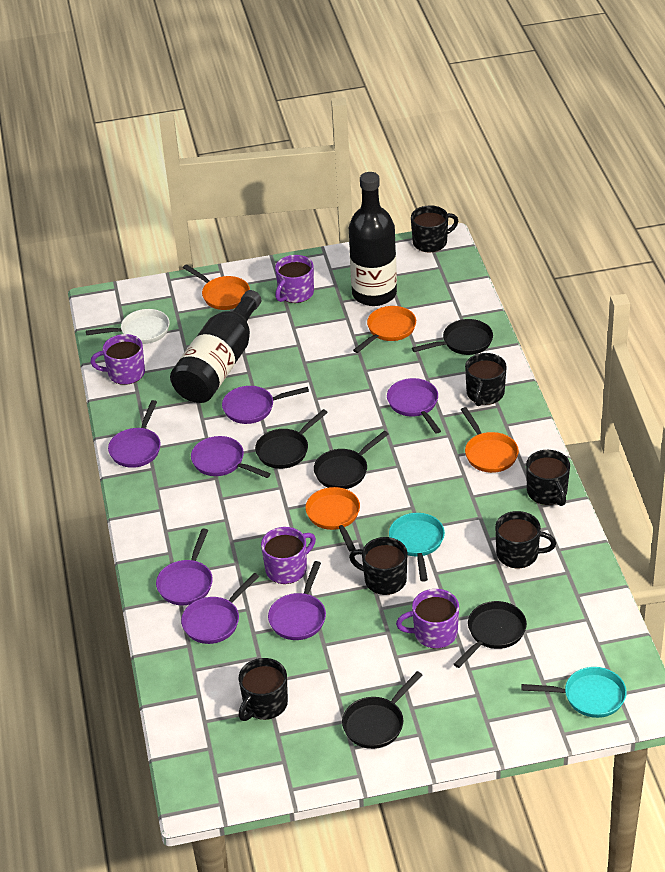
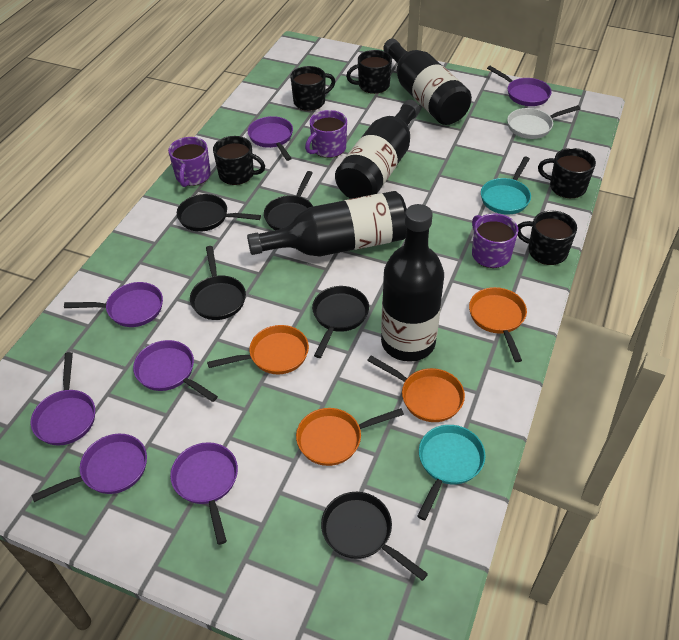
black bottle: [170,290,261,403] [349,172,397,306] = 2 -> [247,191,407,257] [335,100,420,199] [381,204,444,362] [383,38,472,125] = 4
black mug: [238,658,288,721] [349,537,408,595] [411,205,458,253] [465,353,507,406] [495,511,556,568] [526,450,570,506] = 6 -> [213,136,265,185] [290,66,335,111] [346,50,392,94] [517,211,577,265] [538,148,596,198] = 5
purple mug: [90,334,145,385] [261,527,316,584] [275,255,314,303] [396,589,459,648] = 4 -> [168,137,211,187] [305,110,347,158] [472,213,518,268] = 3

